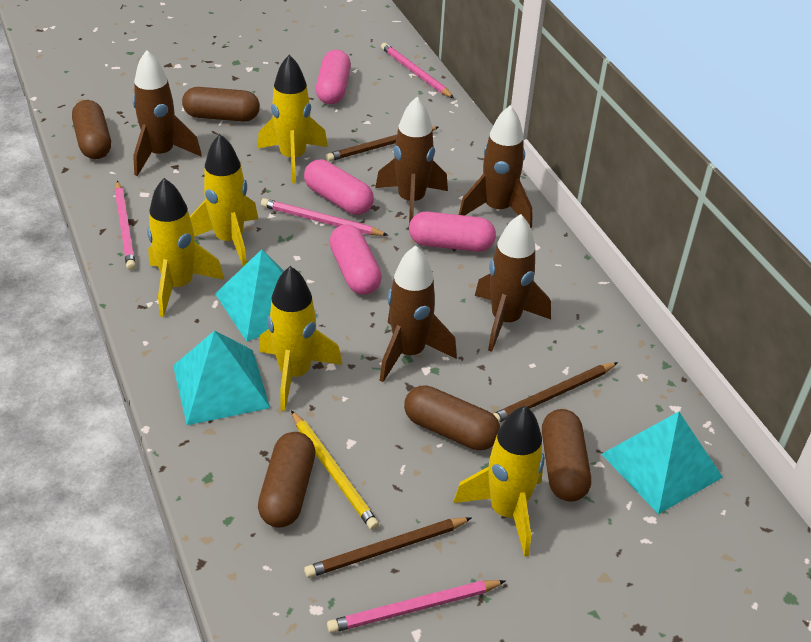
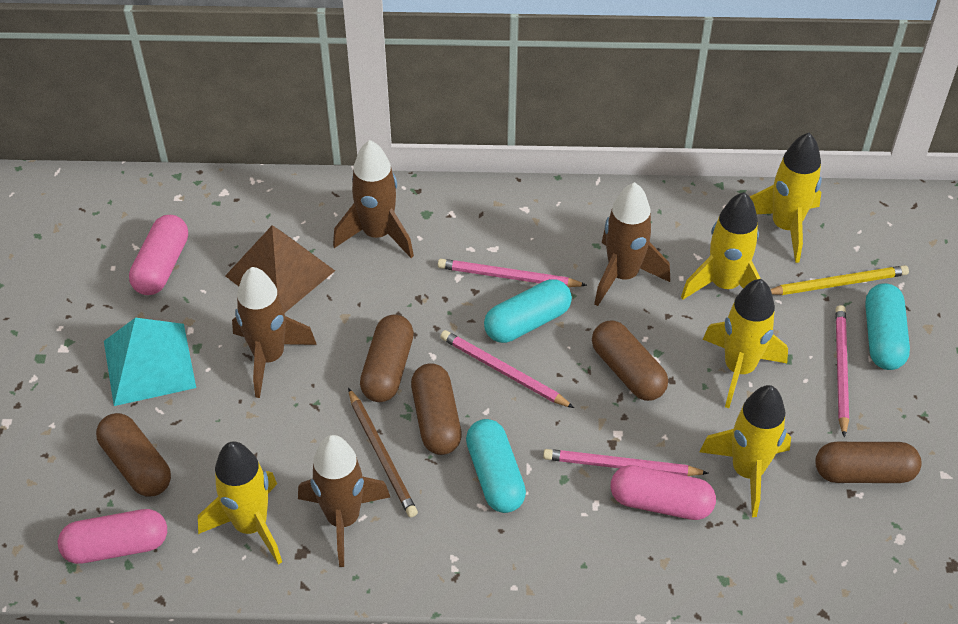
brown pencil: [304,517,471,578] [326,126,439,162] [493,362,618,422] = 3 -> [348,388,418,517] = 1
brown pyramid: none = 0 -> [225,225,335,313] = 1
brown rocket: [133,50,202,176] [375,97,448,224] [380,245,457,382] [459,105,533,228] [475,214,551,352] = 5 -> [232,267,317,398] [298,435,390,567] [333,140,414,258] [594,182,670,306] = 4
pink capsule: [304,160,374,215] [316,50,351,104] [329,224,382,295] [409,212,496,252] = 4 -> [58,509,167,564] [129,215,188,295] [610,465,716,520] = 3
turquoise capsule: none = 0 -> [466,419,526,513] [484,279,572,343] [865,283,910,370] = 3
turquoise pyramid: [173,331,270,425] [215,249,317,342] [602,412,723,514] = 3 -> [104,318,196,406] = 1

